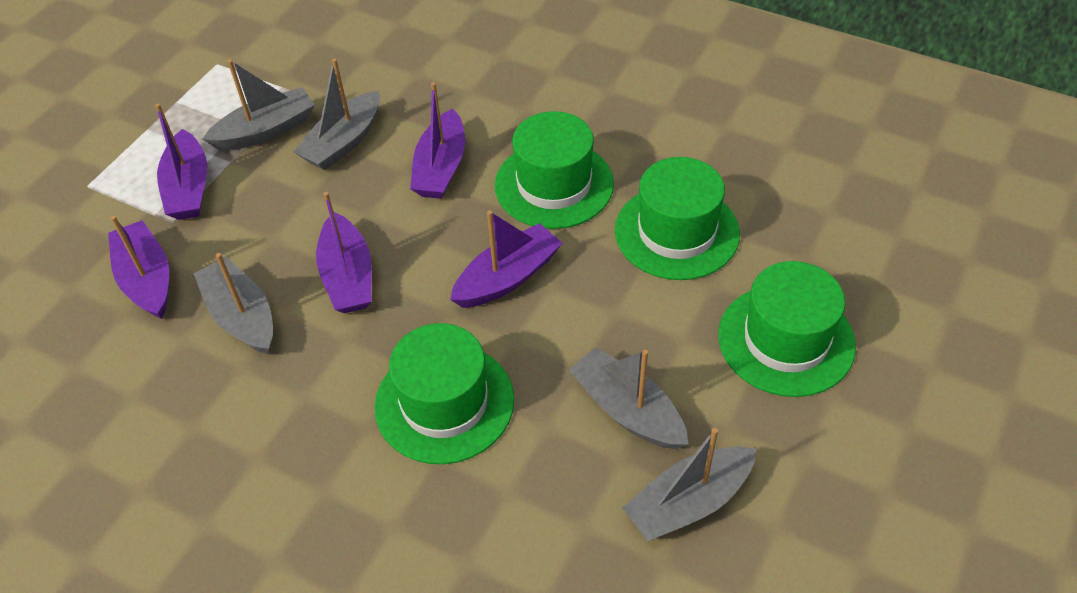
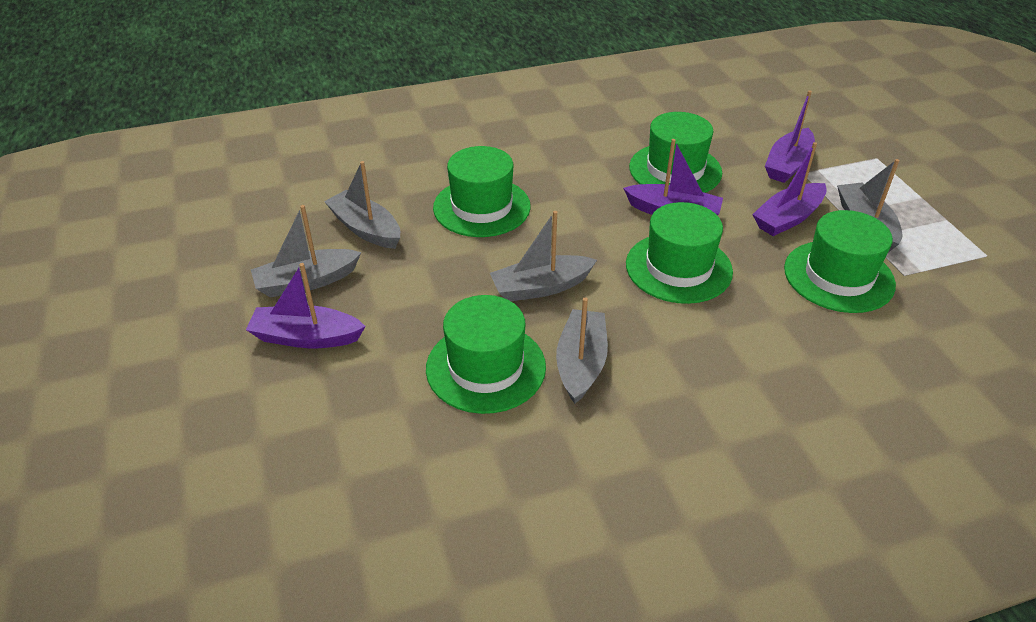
green hat: [375,323,514,464] [495,111,614,229] [615,157,740,280] [718,261,856,397] = 4 -> [426,295,546,414] [433,146,531,237] [626,202,733,304] [629,112,722,193] [784,210,896,313] = 5
purple boat: [108,216,169,319] [155,104,207,220] [316,192,372,313] [410,82,465,199] [450,210,562,308] = 5 -> [246,263,366,348] [623,139,723,215] [752,142,827,236] [765,91,815,183] = 4

